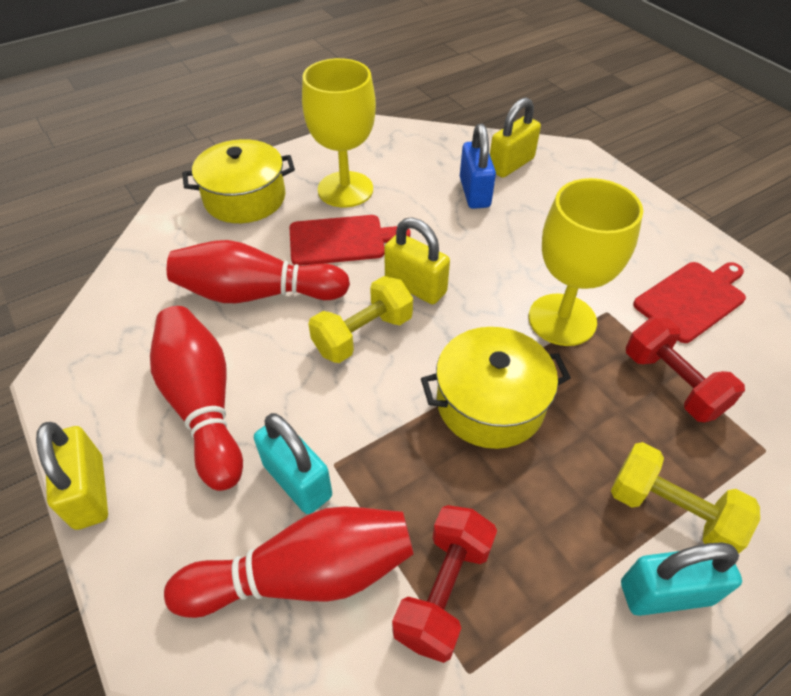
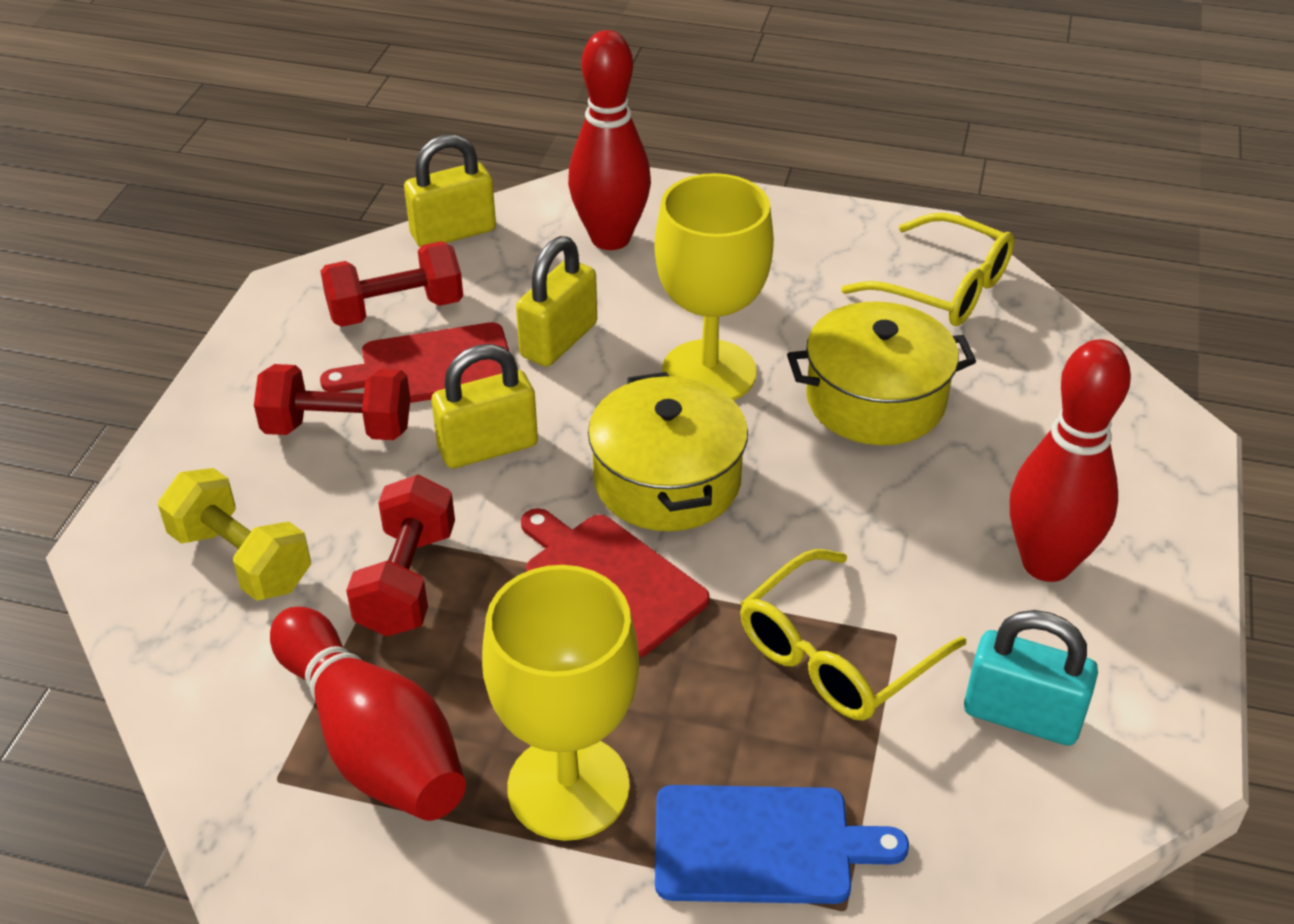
blue cutting board: none = 0 -> [655,785,909,904] = 1
blue padlock: [460,124,496,209] = 1 -> none = 0
red dumbbell: [392,505,497,663] [626,317,745,422] = 2 -> [254,364,410,440] [320,241,463,327] [346,475,455,637] = 3
turquoise padlock: [254,413,332,514] [621,542,742,616] = 2 -> [964,610,1098,746] = 1
yellow dumbbell: [308,276,413,363] [611,442,760,554] = 2 -> [158,468,311,601] = 1
yellow glasses: none = 0 -> [740,549,966,721] [841,213,1014,326] = 2

